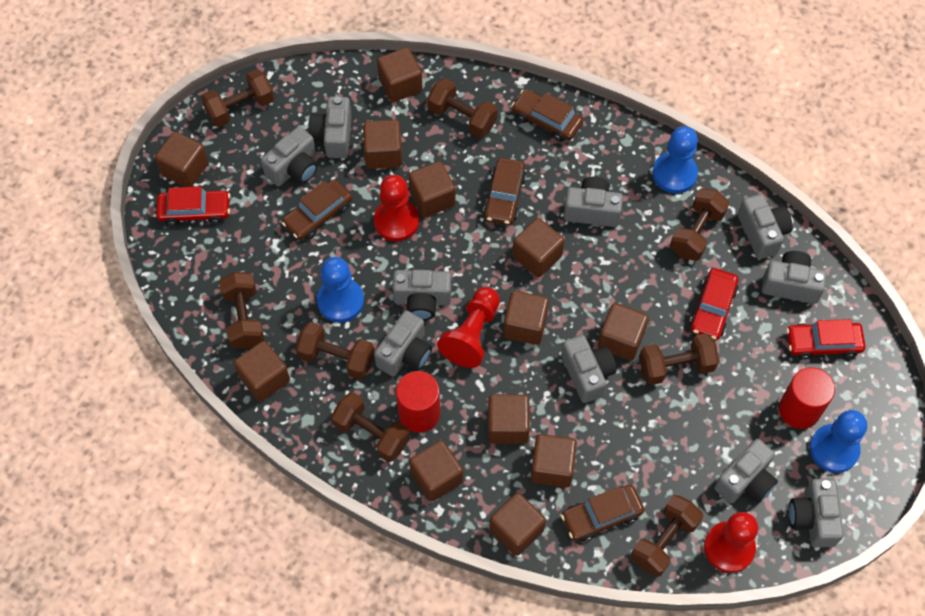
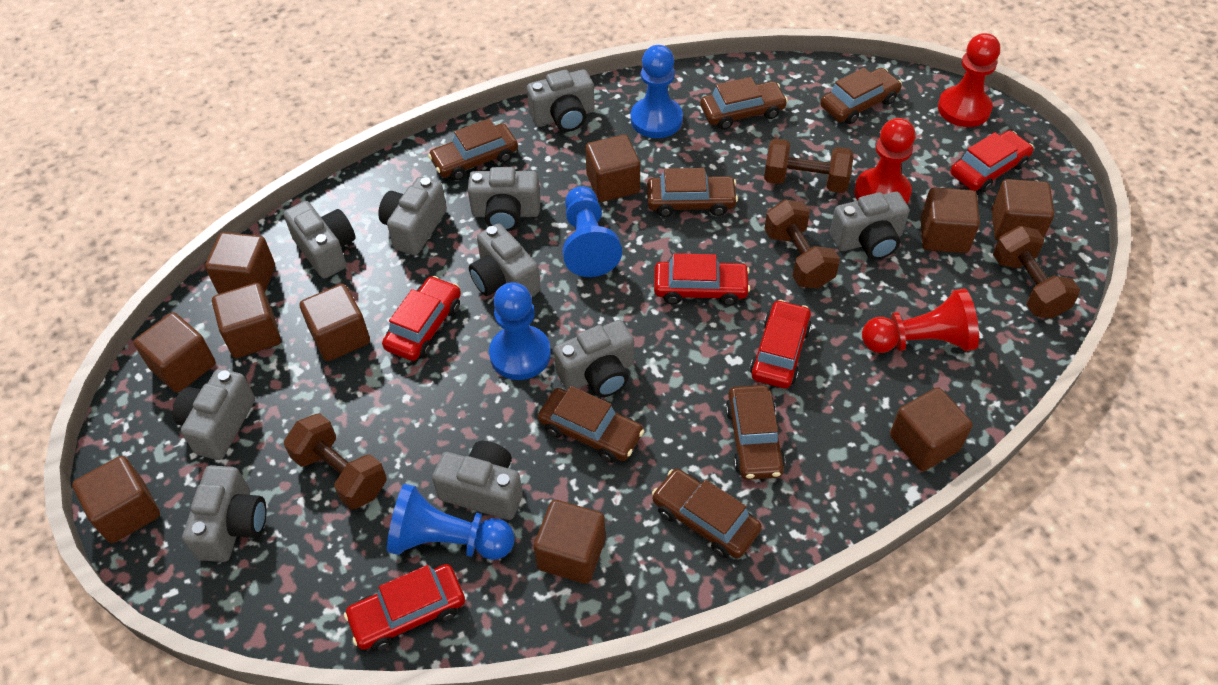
blue pawn: [317,257,364,322] [653,126,698,193] [809,410,867,473] = 3 -> [387,484,515,560] [489,282,551,380] [562,186,622,277] [631,45,683,138] = 4
brown car: [282,179,352,240] [483,158,526,225] [512,89,583,142] [561,484,644,542] = 4 -> [428,118,518,181] [538,386,644,463] [647,168,738,217] [652,469,762,559] [700,77,788,130] [725,385,785,480] [820,68,902,124] = 7
brown cube: [155,132,208,187] [234,341,290,402] [363,120,402,169] [377,47,423,102] [408,161,456,218] [409,440,463,502] [488,394,530,444] [489,493,546,556] [503,291,549,345] [513,218,564,277] [531,434,577,487] [598,303,649,360] = 12 -> [72,456,160,543] [134,312,216,392] [205,232,275,294] [212,283,281,358] [300,284,370,361] [534,500,605,584] [585,135,640,202] [890,387,973,471] [921,188,980,253] [992,179,1054,241] = 10
brown dumbbell: [201,69,274,127] [219,272,264,349] [296,322,374,380] [331,392,409,462] [427,78,498,138] [631,495,703,577] [639,333,719,385] [670,188,729,261] = 8 -> [284,413,387,509] [764,139,854,193] [765,199,840,288] [993,226,1080,318] = 4
red car: [156,187,230,226] [690,268,739,340] [786,319,866,360] = 3 -> [344,564,465,651] [382,276,461,361] [654,253,750,306] [750,300,812,388] [950,130,1034,193] = 5
red cylinder: [396,371,440,433] [779,367,835,429] = 2 -> none = 0

